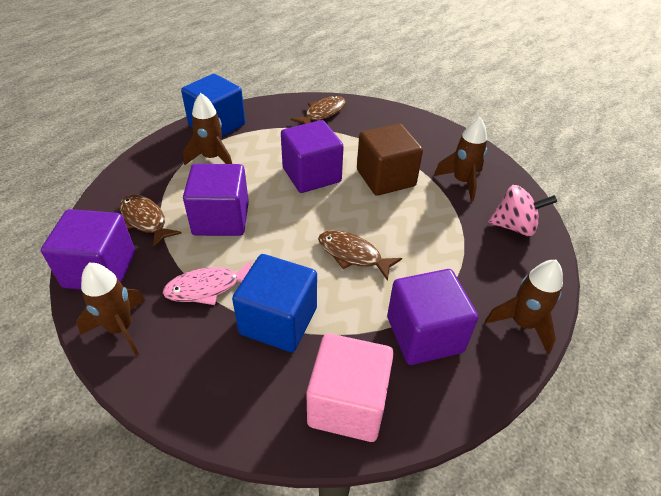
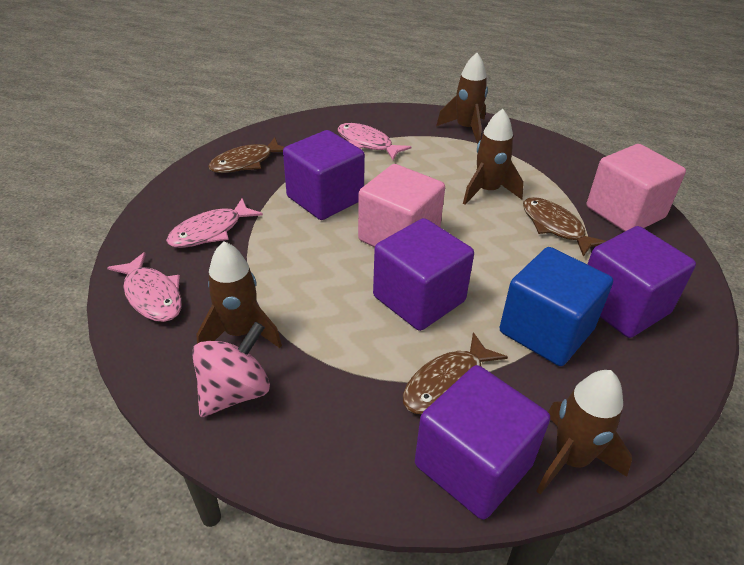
blue cube: [181,74,245,137] [232,254,317,352] = 2 -> [500,247,613,366] = 1
brown cube: [357,124,423,196] = 1 -> none = 0
pink cube: [306,333,394,442] = 1 -> [358,164,445,247] [587,144,686,232] = 2
pink fish: [163,260,251,305] = 1 -> [107,252,182,322] [166,198,263,248] [338,123,411,160] = 3

